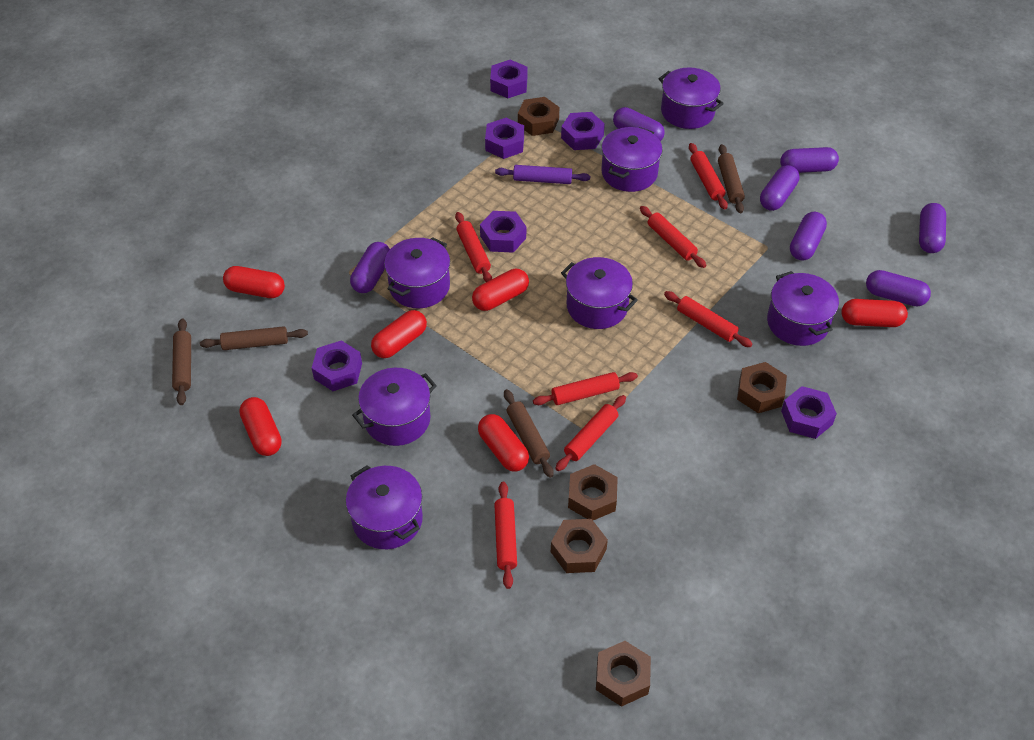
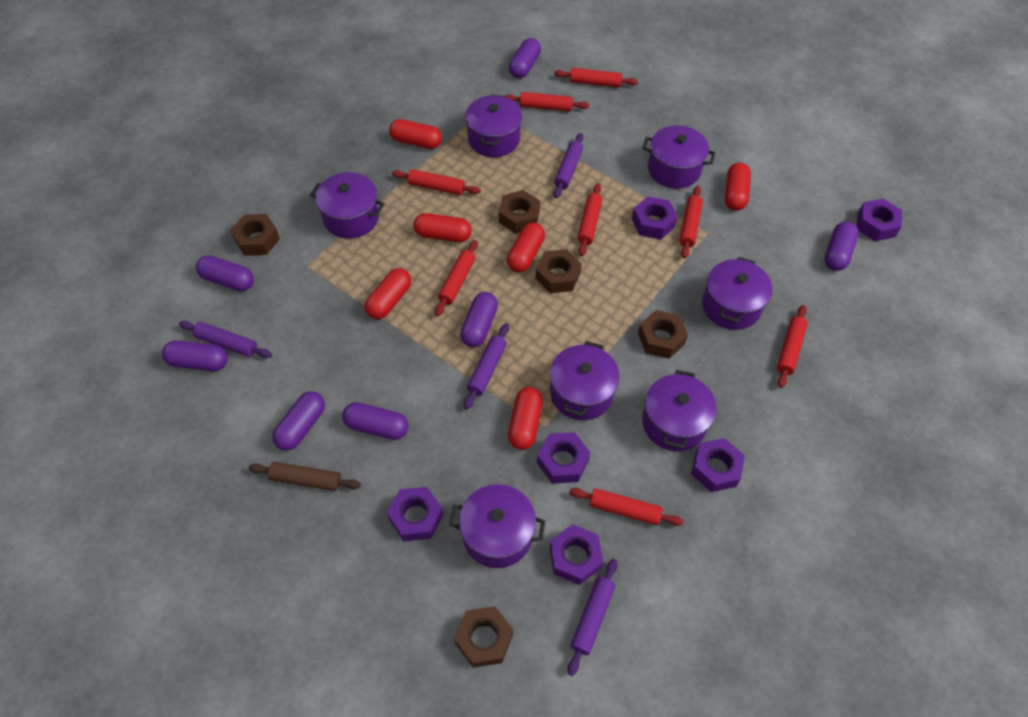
brown rolling pin: [172,318,191,405] [200,326,308,350] [504,389,554,478] [718,144,745,213] = 4 -> [249,462,361,491] = 1
purple rolling pin: [495,165,590,184] = 1 -> [179,321,272,358] [464,323,509,410] [554,133,583,198] [568,559,617,676] = 4
red rolling pin: [455,212,492,282] [494,482,517,589] [533,372,638,405] [555,395,626,471] [640,206,706,268] [664,291,753,347] [689,143,728,210] = 7 -> [392,169,481,195] [435,240,478,316] [505,92,589,111] [554,68,638,87] [569,488,684,526] [577,183,602,256] [679,186,703,258] [777,305,808,388] = 8

